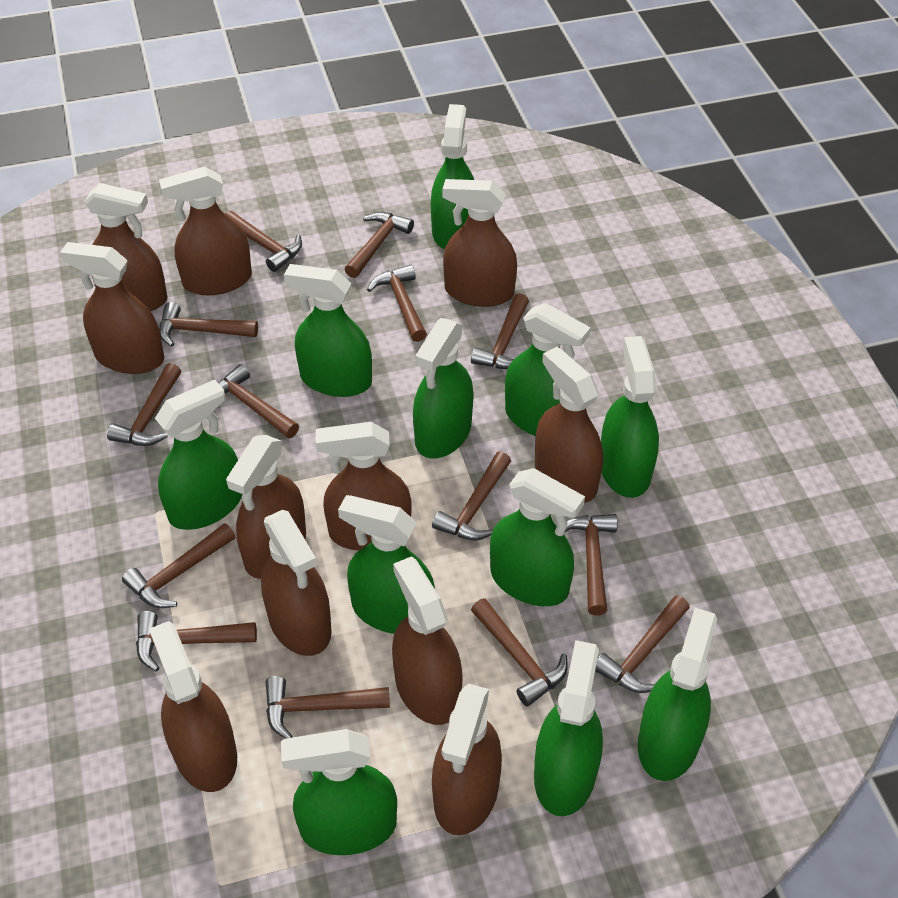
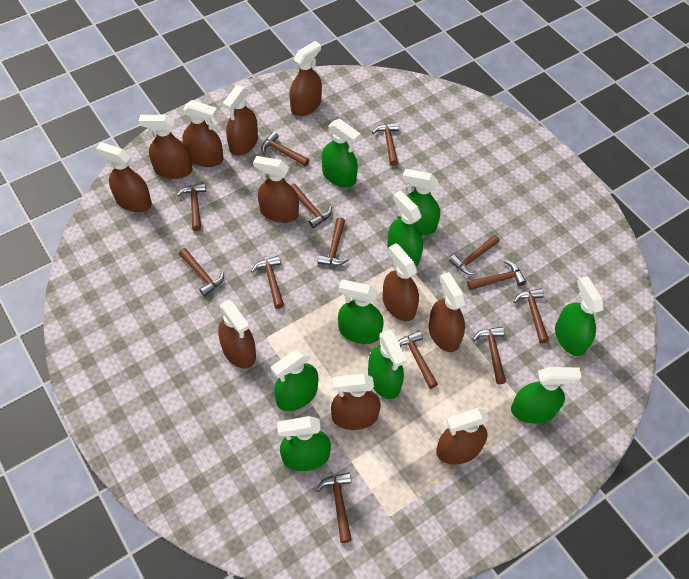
brown hammer: [107,363,181,446] [122,523,235,608] [136,611,257,672] [159,302,258,347] [218,364,299,438] [225,211,302,272] [266,676,390,739] [345,212,414,278] [367,264,427,342] [432,452,511,541] [471,293,529,369] [471,598,568,706] [565,514,618,615] [595,595,690,693] = 14 -> [177,183,206,231] [179,248,224,296] [251,256,284,309] [261,131,309,166] [290,183,332,228] [316,472,352,543] [317,217,349,266] [372,122,399,166] [398,331,438,389] [449,235,500,275] [467,260,527,290] [473,327,506,384] [514,288,549,343] = 13
green spray bottle: [155,380,242,530] [281,729,397,855] [284,264,372,397] [338,495,435,634] [413,318,474,459] [431,104,474,249] [490,468,585,606] [505,303,591,436] [534,640,603,816] [601,336,659,498] [638,608,717,781] = 11 -> [271,348,318,411] [277,416,331,471] [322,119,360,188] [338,280,384,344] [368,330,407,399] [387,190,423,267] [398,169,440,235] [511,367,581,424] [555,276,604,356] = 9

